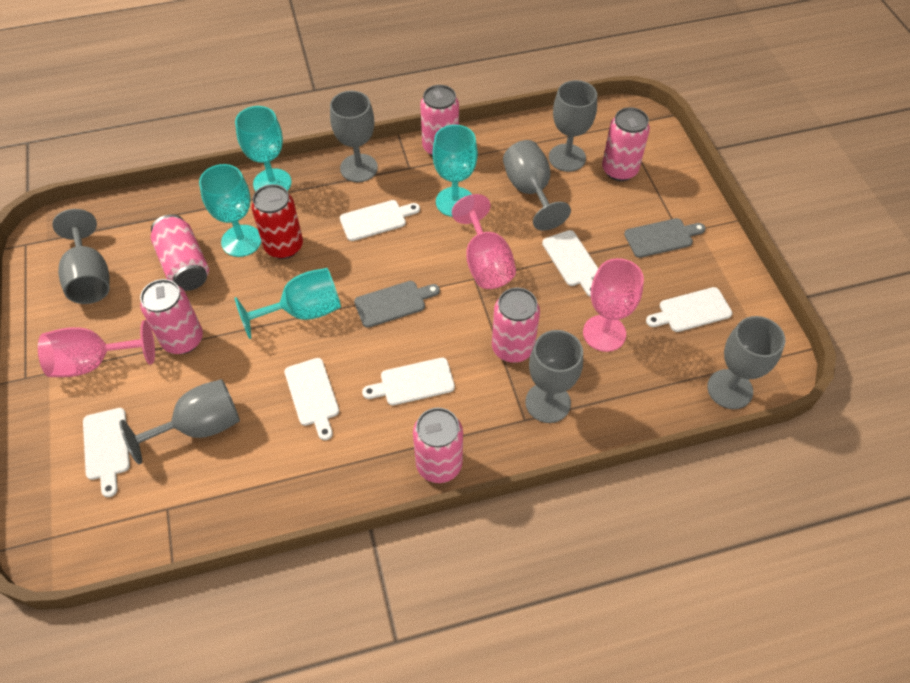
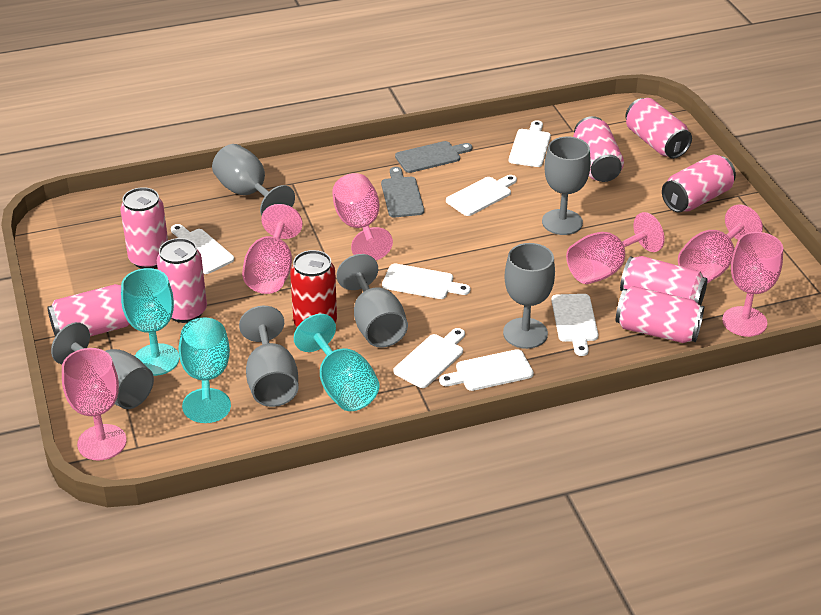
grey goblet: [52,209,110,304] [119,379,240,464] [330,91,378,182] [503,140,571,231] [525,330,583,423] [549,80,597,172] [707,316,786,409] = 7 -> [51,322,154,409] [212,144,295,216] [239,306,298,407] [336,254,408,348] [503,243,555,349] [542,137,591,235] = 6
pink can: [140,279,203,354] [151,214,209,291] [413,408,463,483] [420,85,459,156] [492,288,540,363] [602,107,650,181] = 6 -> [47,284,129,337] [120,187,168,269] [157,238,207,323] [574,116,624,182] [616,286,704,343] [620,256,708,305] [625,98,692,159] [662,155,736,213] = 8
pink goblet: [38,320,155,377] [452,194,516,289] [583,258,644,352] = 3 -> [62,348,127,461] [242,204,303,294] [332,173,393,260] [566,212,665,284] [678,205,763,283] [722,232,783,337] = 6
turquoise goblet: [199,164,261,257] [235,106,292,192] [235,268,341,339] [432,125,478,217] = 4 -> [121,268,179,376] [179,317,231,423] [294,314,380,411] = 3
white cutting board: [83,408,130,497] [284,358,339,440] [340,200,420,241] [362,358,455,405] [542,230,599,297] [646,287,732,332] = 6 -> [171,224,234,274] [382,263,470,299] [393,328,465,388] [439,349,534,391] [446,175,517,216] [509,120,551,167] [551,294,598,356] = 7

